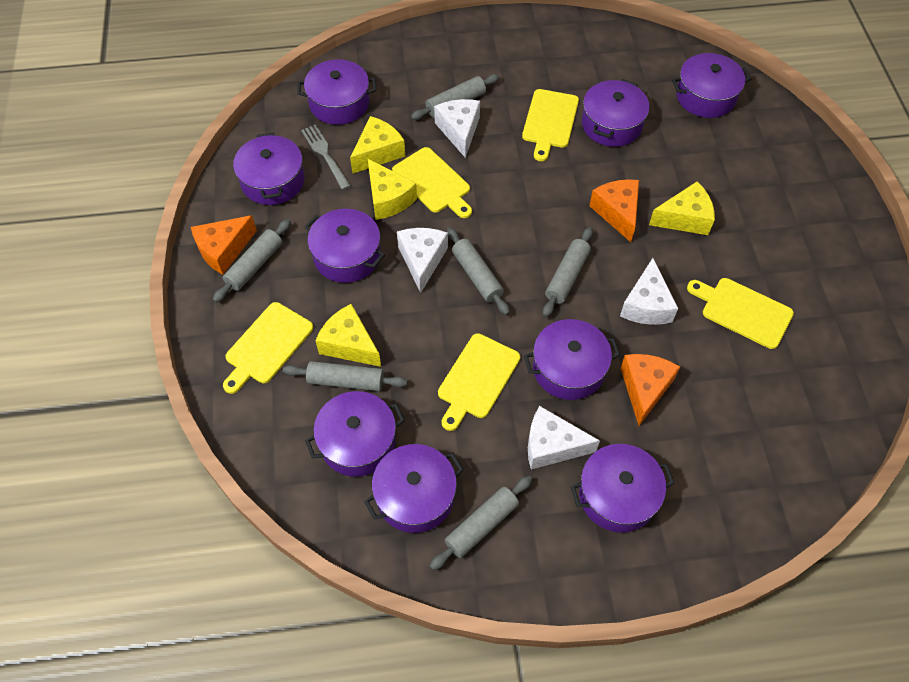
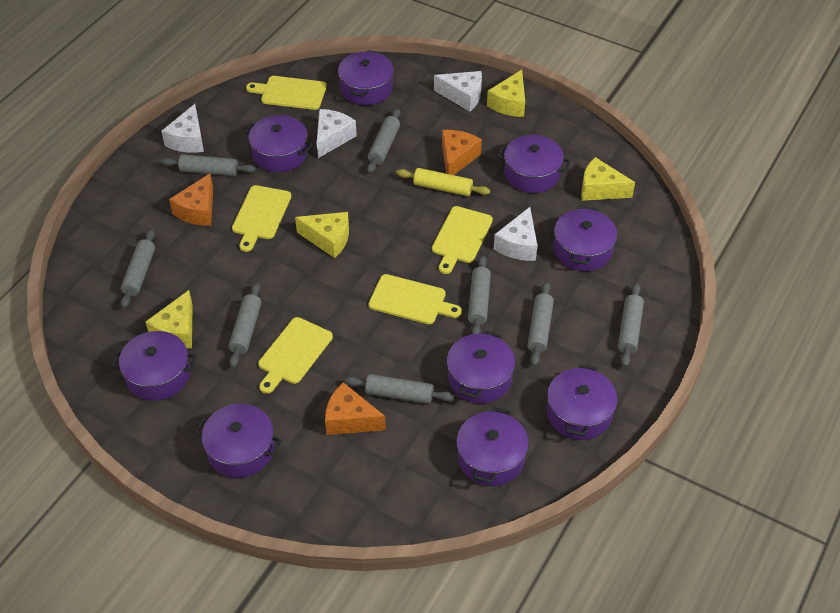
grey fork: [301,124,351,190] = 1 -> none = 0
grey rolling pin: [213,219,291,303] [283,361,408,391] [411,74,500,120] [430,476,532,570] [447,227,510,315] [542,227,593,317] = 6 -> [120,229,155,308] [161,154,256,176] [229,282,262,368] [345,374,454,404] [367,108,401,173] [468,255,491,334] [527,282,554,366] [618,283,644,367] = 8
yellow rolling pin: none = 0 -> [396,168,490,196] = 1

